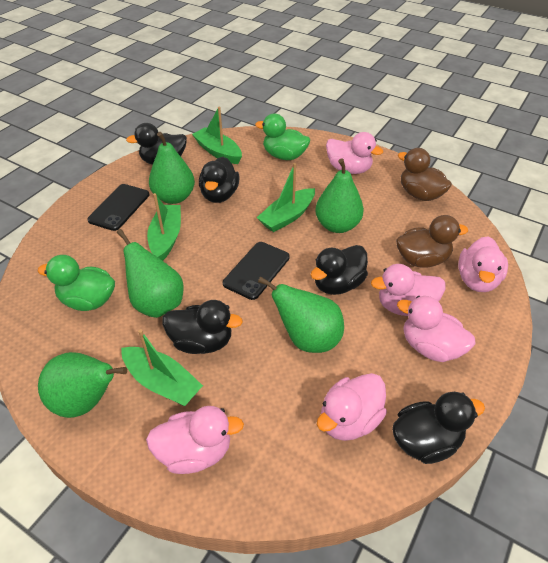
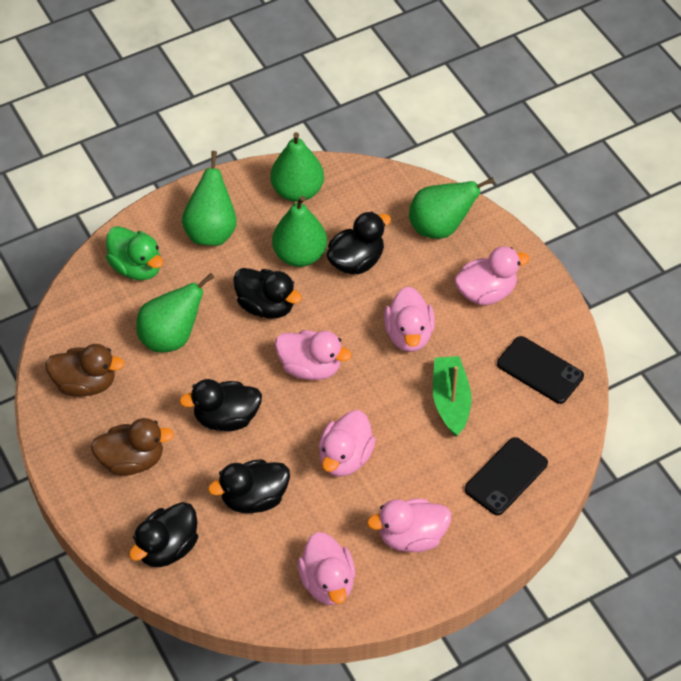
green boat: [121,329,203,406] [147,193,181,261] [192,107,242,164] [257,163,315,232] = 4 -> [433,356,471,436] = 1
green duck: [37,255,115,311] [255,113,310,160] = 2 -> [106,226,163,280] = 1

